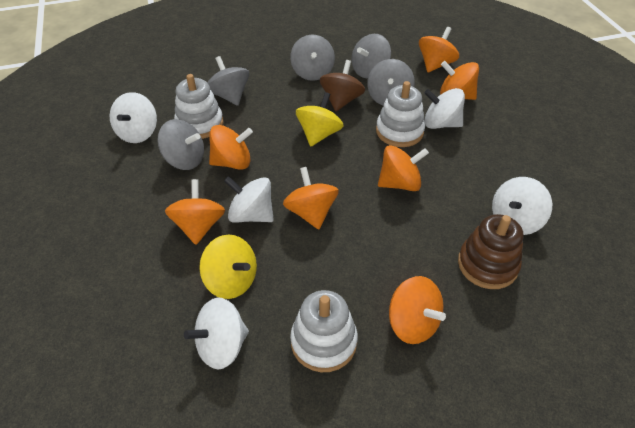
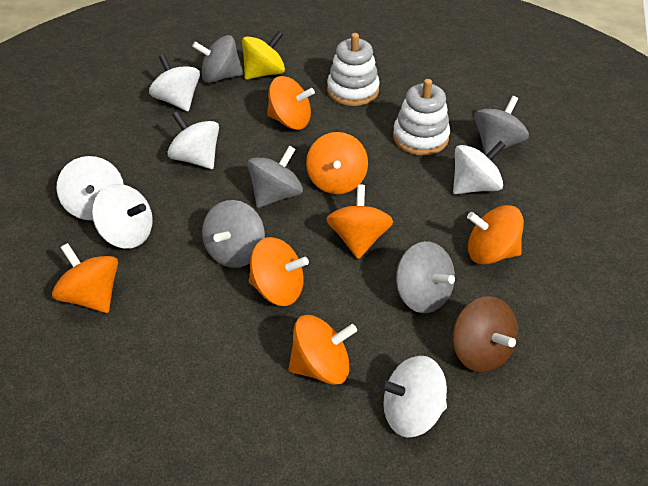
brown stacking toy: [458,214,524,289] = 1 -> none = 0
white spinning top: [110,92,157,143] [184,298,249,369] [224,176,274,223] [424,88,465,129] [492,177,552,235] = 5 -> [56,156,124,220] [92,184,153,249] [149,54,200,111] [167,111,219,169] [379,356,447,438] [453,141,506,194] = 6
white stacking toy: [174,74,223,139] [290,290,358,372] [376,81,425,147] = 3 -> [327,33,380,106] [393,79,450,156] = 2
yellow spinning top: [199,235,257,299] [296,92,343,146] = 2 -> [242,31,285,80] = 1

